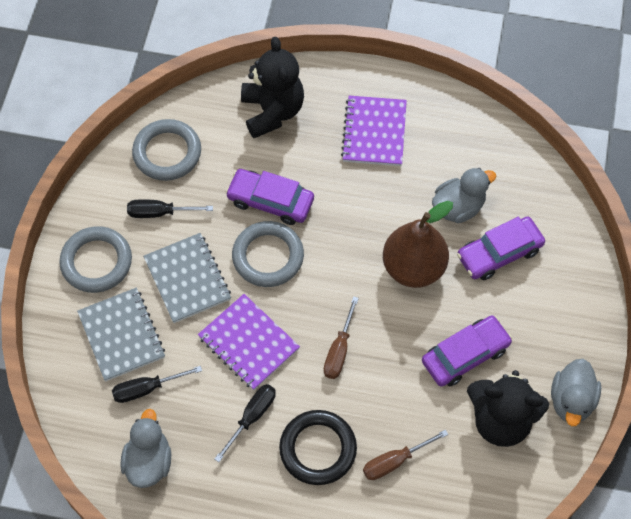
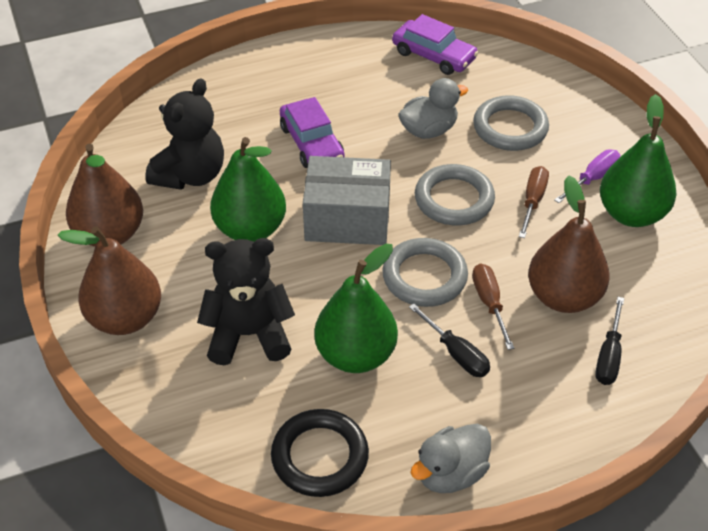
black screwdriver: [112,366,202,403] [127,199,213,218] [215,384,276,462] = 3 -> [409,303,490,377] [595,297,624,385] = 2
brown pear: [383,201,453,288] = 1 -> [57,226,161,335] [66,144,143,247] [528,175,609,313] = 3
green pear: none = 0 -> [210,137,286,242] [314,244,398,373] [600,94,677,227] = 3
grey box: none = 0 -> [303,156,391,245] = 1
grey duck: [121,409,171,488] [432,168,496,223] [551,359,601,426] = 3 -> [398,78,468,139] [410,424,491,493] = 2
grey notebook: [77,288,165,381] [143,233,231,323] = 2 -> none = 0
purple car: [226,169,314,225] [422,315,512,387] [457,216,545,280] = 3 -> [280,97,345,168] [392,14,479,75] = 2
purple notebook: [198,294,300,390] [341,96,407,166] = 2 -> none = 0
purple screwdriver: none = 0 -> [554,149,620,203] = 1

